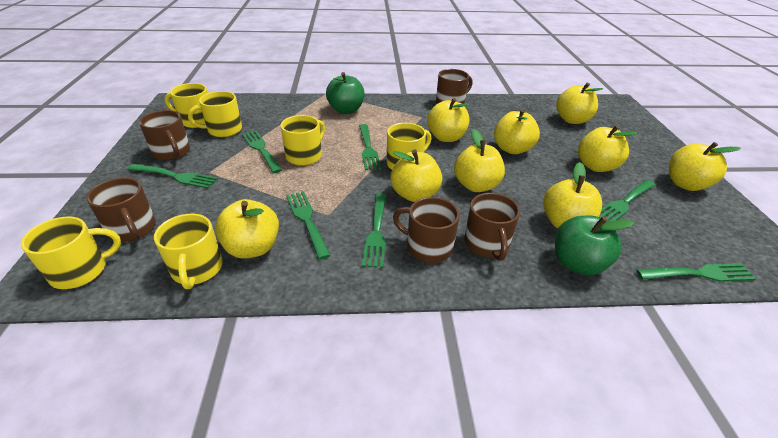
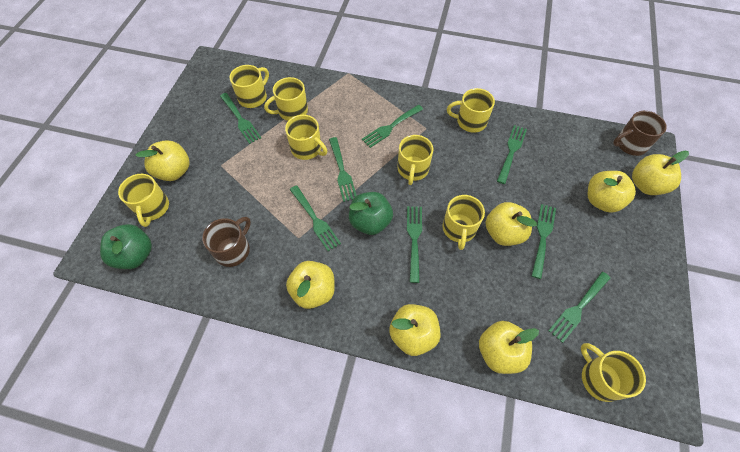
brown mug: [86,178,156,242] [139,110,190,161] [393,197,460,263] [436,69,473,104] [464,193,520,261] = 5 -> [202,217,251,267] [613,111,667,156] = 2
green fork: [128,164,218,189] [242,130,282,173] [286,191,331,260] [359,124,381,170] [362,193,386,268] [599,180,655,221] [636,263,756,282] = 7 -> [220,93,261,144] [290,185,341,251] [329,137,357,202] [362,105,423,148] [407,206,422,283] [497,125,527,184] [532,204,556,279] [548,272,610,343] = 8
yellow apple: [215,199,279,259] [390,149,442,202] [427,98,469,142] [454,129,505,192] [494,109,540,154] [543,162,602,229] [556,82,603,124] [578,125,638,172] [669,142,741,191] = 9 -> [135,140,189,181] [286,261,335,309] [389,304,441,356] [479,321,539,374] [485,202,537,246] [588,171,636,213] [632,151,689,195] = 7
yellow mug: [21,216,121,289] [154,214,223,289] [165,83,208,128] [188,91,242,137] [280,115,325,166] [387,123,431,170] = 6 -> [118,174,169,227] [230,65,269,108] [264,77,308,121] [285,115,327,160] [397,135,433,185] [443,195,485,250] [447,88,495,133] [581,343,646,402] = 8

